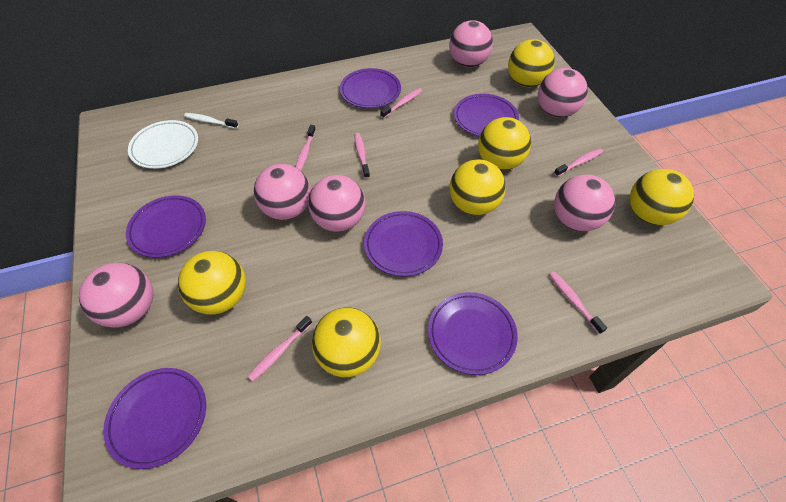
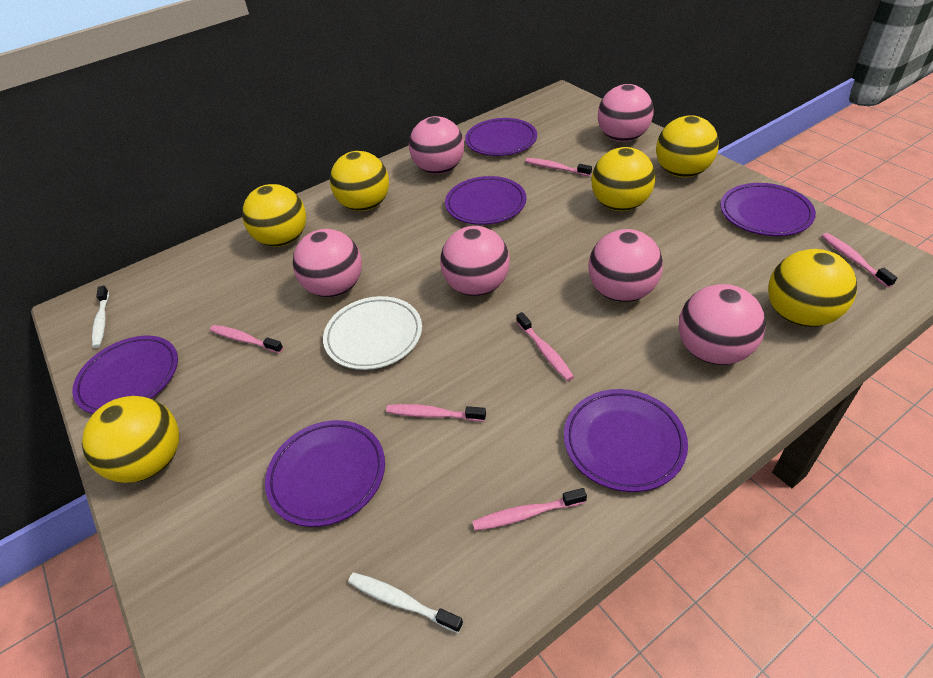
white toothbrush: [184,113,238,129] = 1 -> [92,286,109,348] [348,572,463,633] = 2

